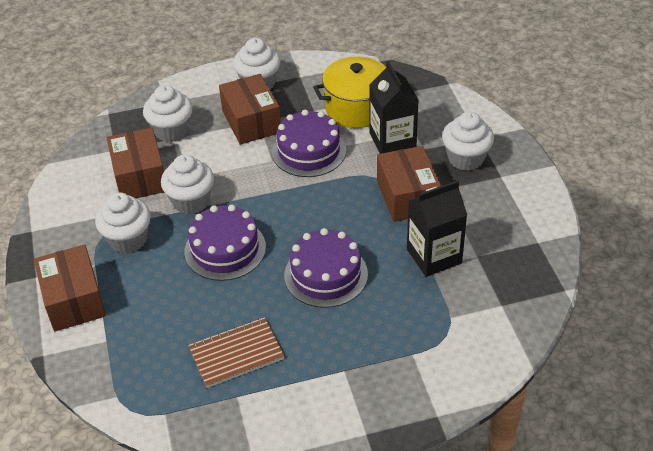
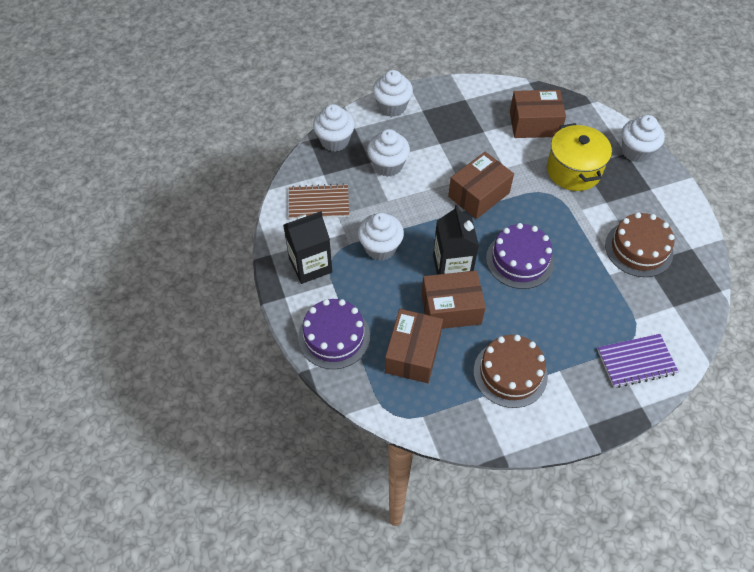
brown cake: none = 0 -> [474,335,548,408] [605,212,675,277] = 2
purple cake: [184,205,266,281] [272,110,346,177] [284,228,368,308] = 3 -> [298,299,370,369] [486,223,554,289] = 2
purple notebook: none = 0 -> [597,334,679,388] = 1

